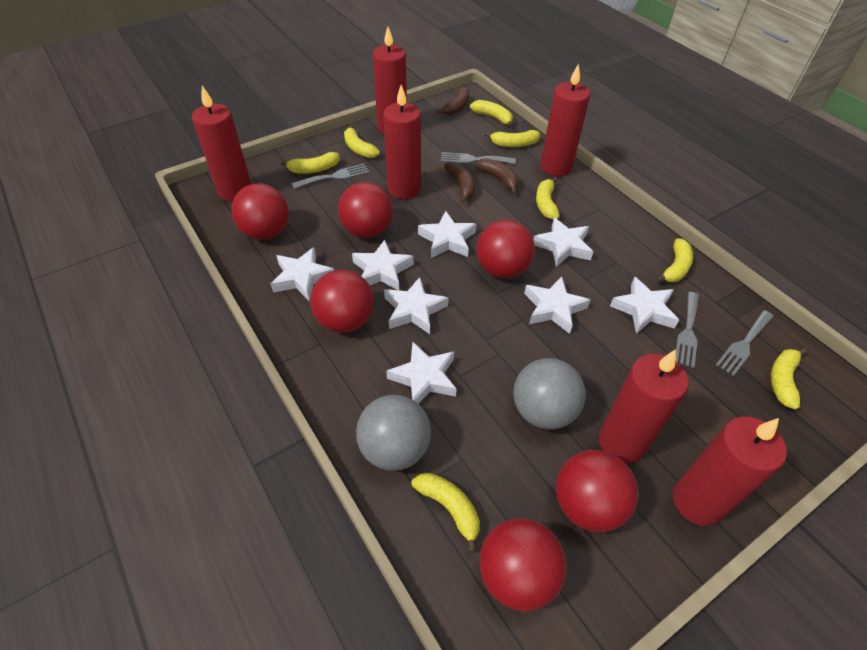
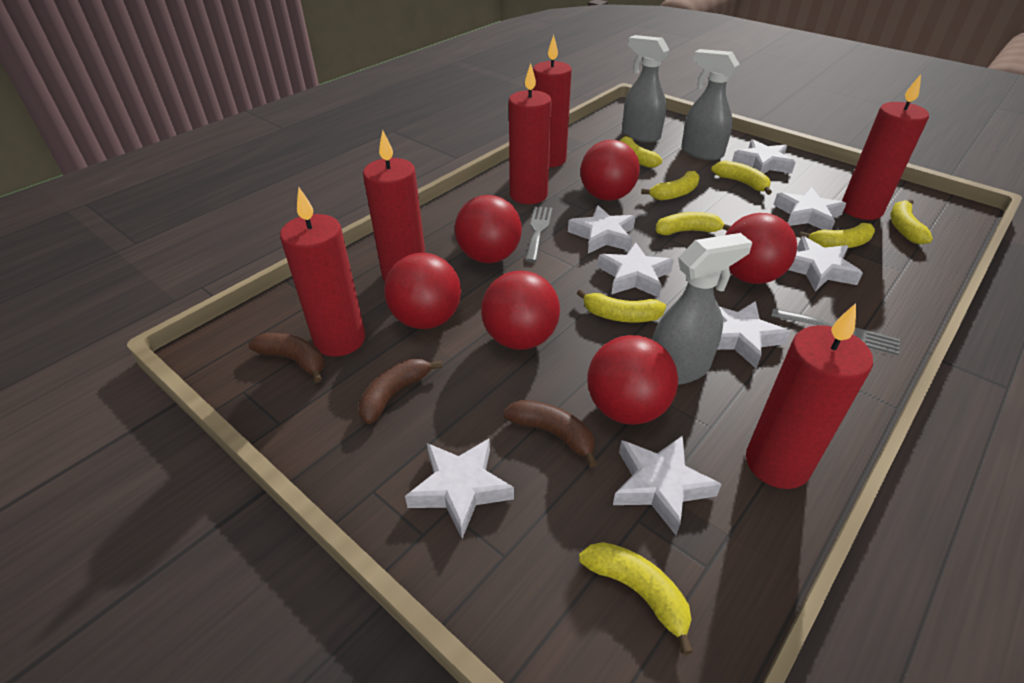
grey ball: [356,395,431,471] [513,358,586,430] = 2 -> none = 0
grey fork: [292,164,369,189] [441,152,516,164] [676,292,699,368] [716,310,774,376] = 4 -> [525,206,553,262] [771,308,900,355] = 2
grey spray bottle: none = 0 -> [622,35,669,143] [652,233,752,385] [682,49,740,160] = 3

